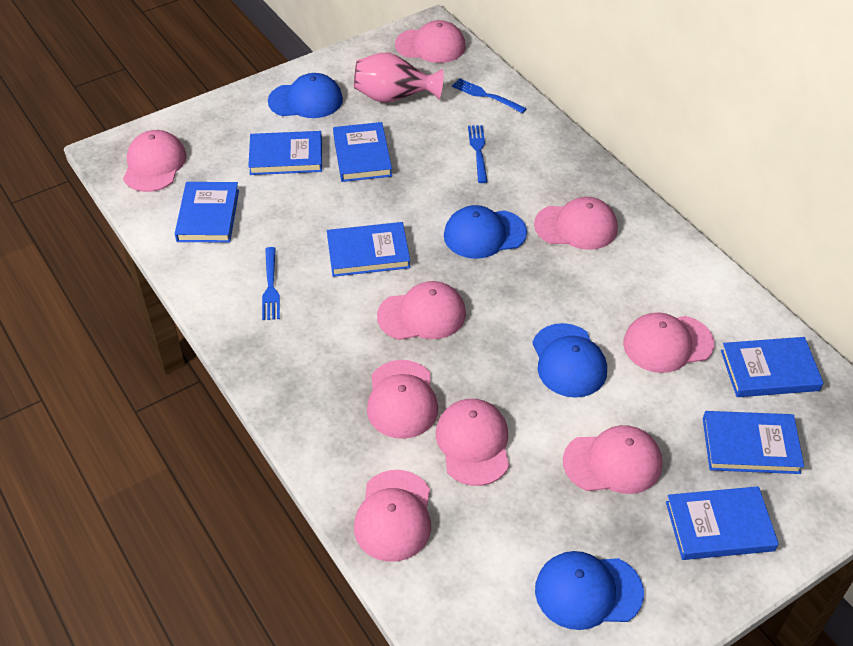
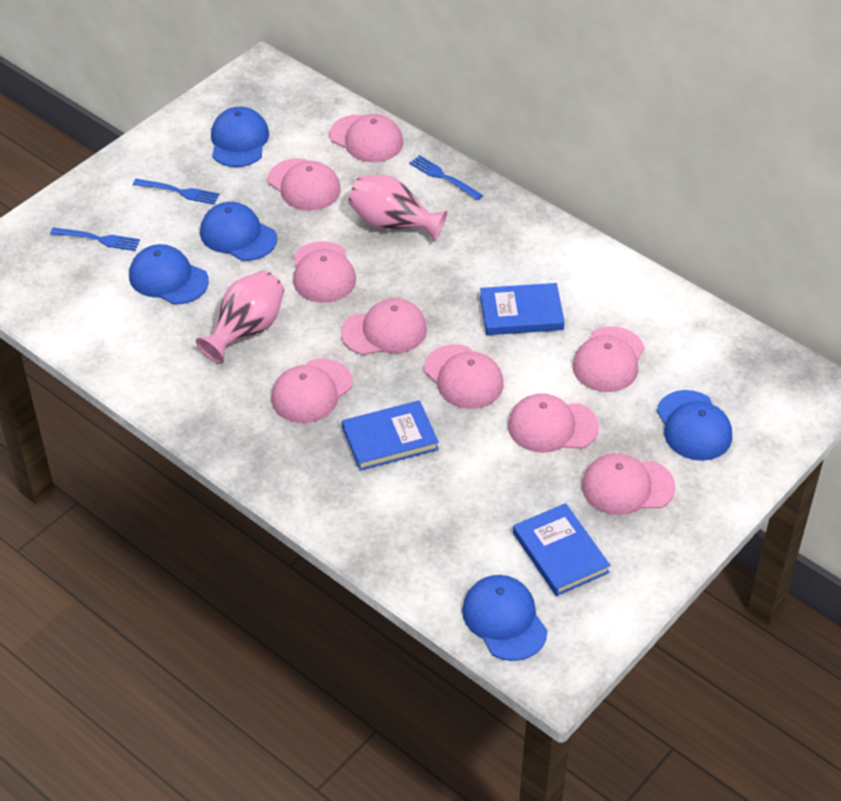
blue book: [175,182,239,243] [248,131,322,175] [327,222,410,277] [333,122,392,182] [666,486,779,560] [703,411,804,474] [721,337,823,397] = 7 -> [342,400,439,471] [480,283,565,335] [513,503,610,596] = 3
blue cap: [268,73,343,118] [444,205,527,259] [532,323,607,398] [535,551,644,630] = 4 -> [129,244,209,305] [200,202,277,261] [211,107,269,167] [462,575,548,661] [657,390,732,461] = 5
pink vase: [354,53,443,103] = 1 -> [196,270,284,364] [348,175,447,242] = 2

